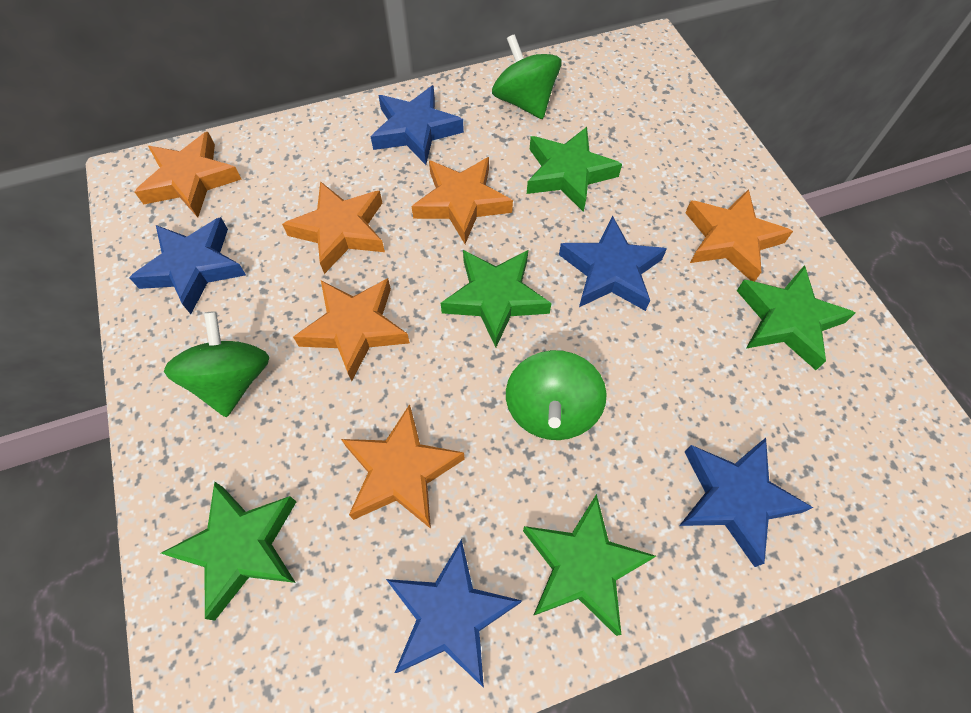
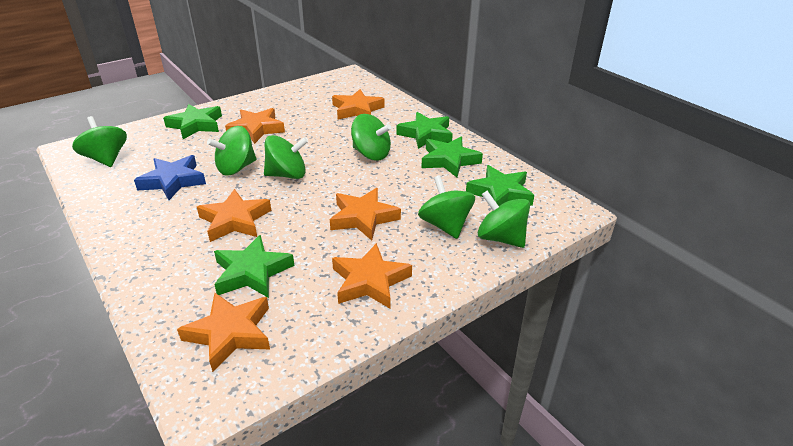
blue star: [129,217,246,314] [371,85,464,165] [386,539,522,688] [559,216,667,311] [679,438,814,567] = 5 -> [134,155,206,200] = 1
green spinning top: [164,311,269,417] [492,34,561,119] [506,350,607,440] = 3 -> [72,116,127,167] [207,126,256,176] [264,135,308,179] [351,114,391,161] [418,176,475,239] [478,191,530,248] = 6

